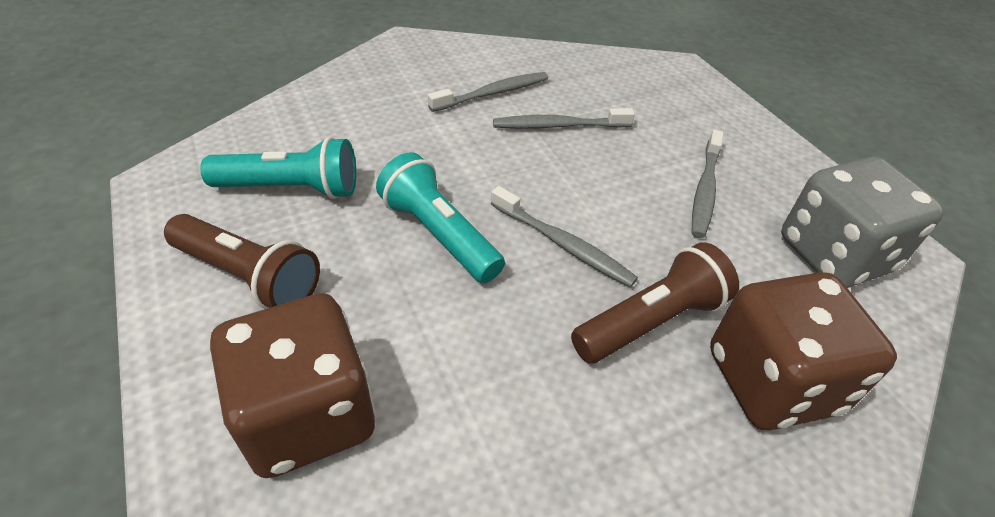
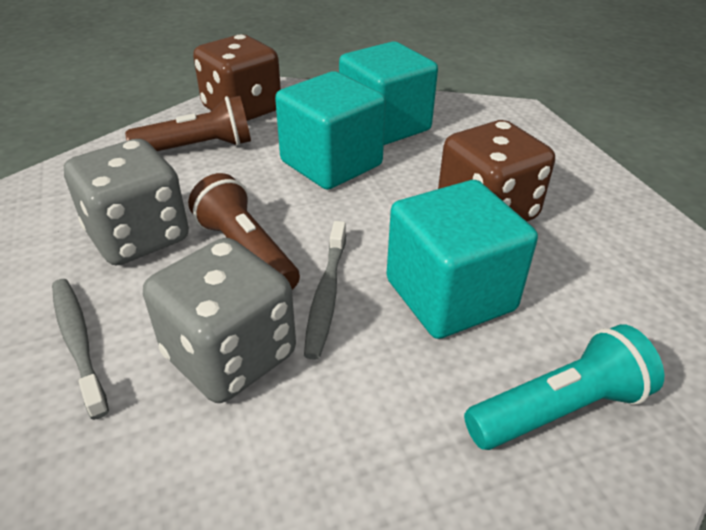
grey dice: [781,157,944,288] = 1 -> [64,139,189,265] [143,238,296,403] = 2
grey toothbrush: [428,72,548,112] [491,186,638,287] [493,108,635,129] [692,130,724,238] = 4 -> [52,279,109,420] [304,221,346,360] = 2
turquoise cube: none = 0 -> [275,71,386,190] [339,42,438,145] [386,180,538,339] = 3
turquoise flashlight: [200,137,356,199] [376,152,505,283] = 2 -> [464,324,664,450] = 1

